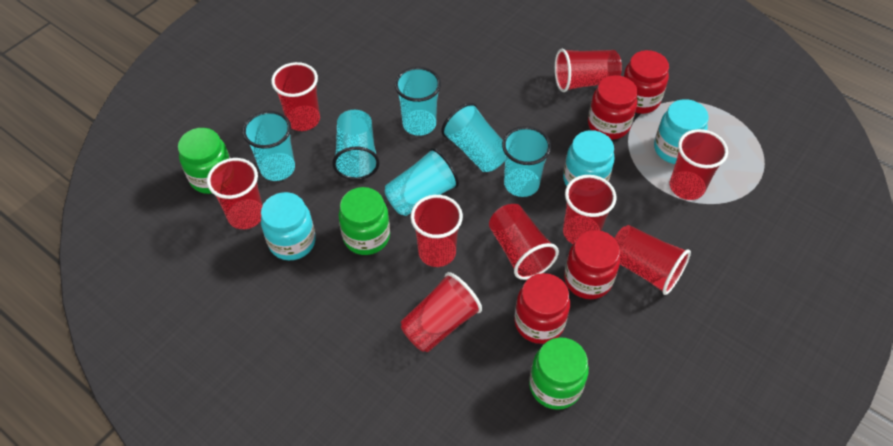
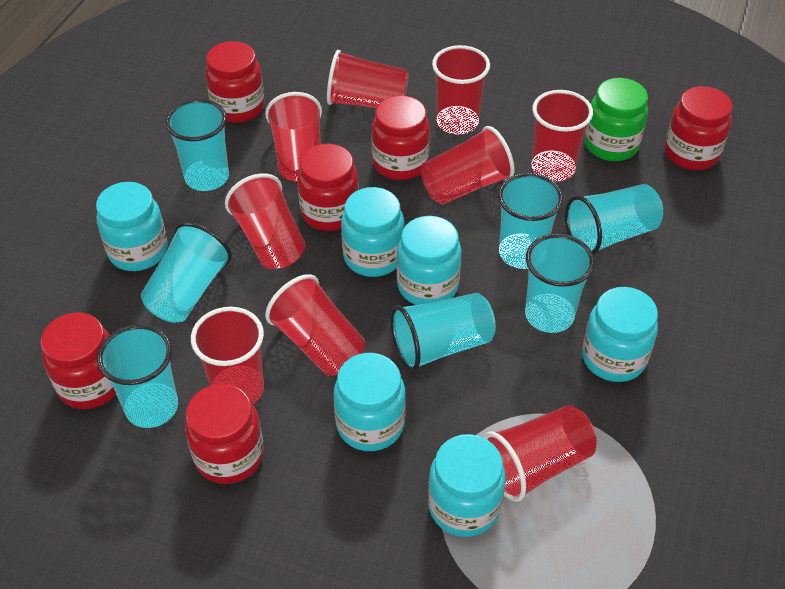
green jar: [178,128,230,194] [338,187,390,255] [529,337,589,410] = 3 -> [585,78,648,161] = 1
red jar: [514,273,570,344] [564,230,620,299] [588,75,638,140] [623,50,669,114] = 4 -> [41,313,116,409] [185,384,264,484] [205,41,265,123] [297,144,359,231] [372,96,430,180] [665,86,733,170] = 6
turquoise cup: [242,111,295,181] [332,110,380,180] [385,148,459,216] [395,67,441,136] [441,103,505,172] [502,126,551,197] = 6 -> [97,324,178,428] [141,222,232,323] [165,99,229,191] [391,293,496,371] [498,173,563,269] [525,233,595,333] [565,184,663,255] = 7
turquoise jar: [261,192,316,260] [563,130,615,186] [654,99,709,164] = 3 -> [96,182,168,271] [334,353,406,451] [341,187,404,277] [396,216,462,305] [428,434,506,537] [582,287,658,382] = 6

